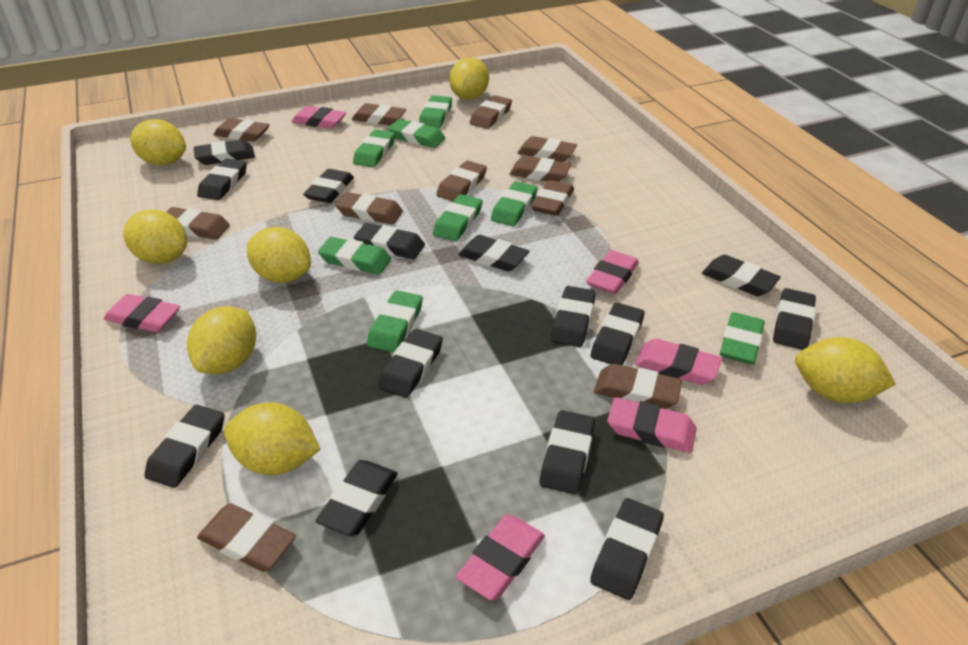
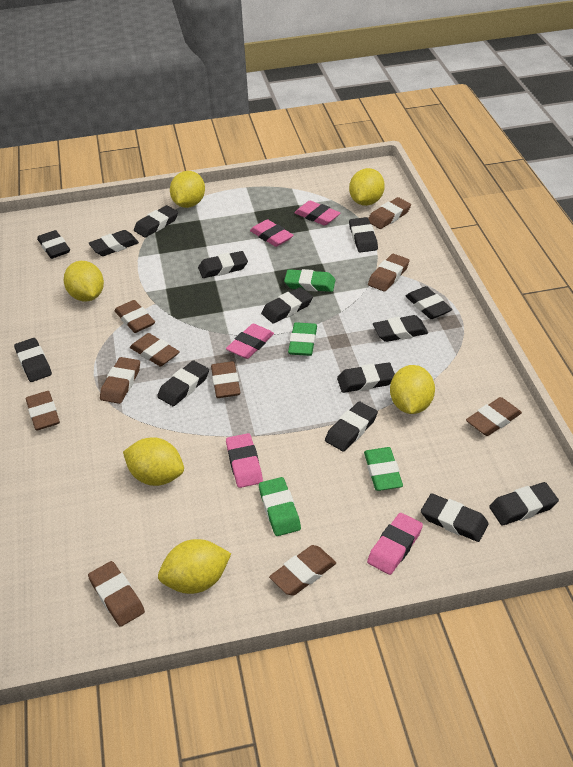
brown eraser: [166,207,230,240] [197,503,296,572] [213,118,270,142] [335,192,403,225] [352,103,406,125] [436,161,487,201] [470,95,512,129] [509,156,571,182] [517,136,577,162] [531,180,574,216] [594,364,682,409] = 11 -> [26,391,60,431] [88,561,145,627] [100,357,140,404] [114,300,155,333] [130,333,180,366] [211,361,240,398] [269,545,336,595] [368,197,411,229] [368,254,410,292] [466,397,522,436] = 10
green eraser: [318,237,391,274] [353,129,395,167] [367,290,423,353] [388,119,445,148] [419,95,452,129] [433,194,483,241] [491,181,538,226] [720,312,765,364] = 8 -> [259,477,301,536] [284,269,335,292] [288,322,317,356] [364,447,403,491] = 4
pink eraser: [103,294,180,332] [291,106,346,129] [456,515,545,600] [586,250,639,294] [607,397,697,453] [635,338,722,385] = 6 -> [226,324,274,359] [226,433,263,488] [250,219,294,247] [295,201,340,226] [367,513,423,575] = 5
yellow lemon: [123,209,187,264] [130,119,186,165] [187,306,256,374] [224,402,321,475] [247,227,311,283] [449,58,489,100] [795,337,896,403] = 7 -> [64,261,104,302] [123,437,184,486] [158,539,231,594] [170,171,205,208] [349,168,385,206] [390,365,435,414] = 6

